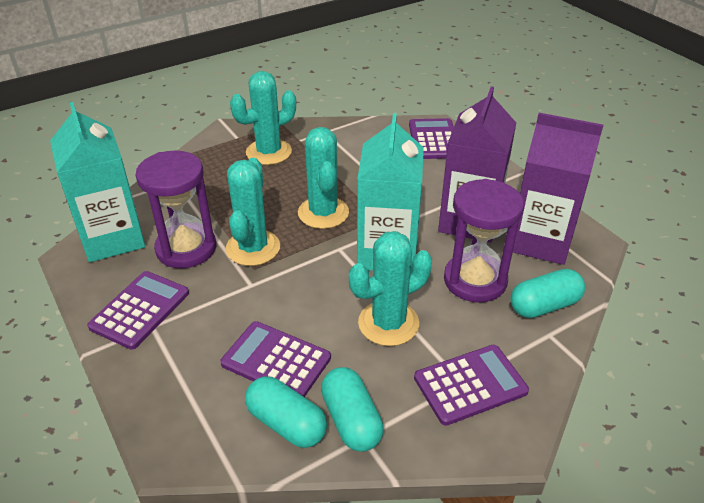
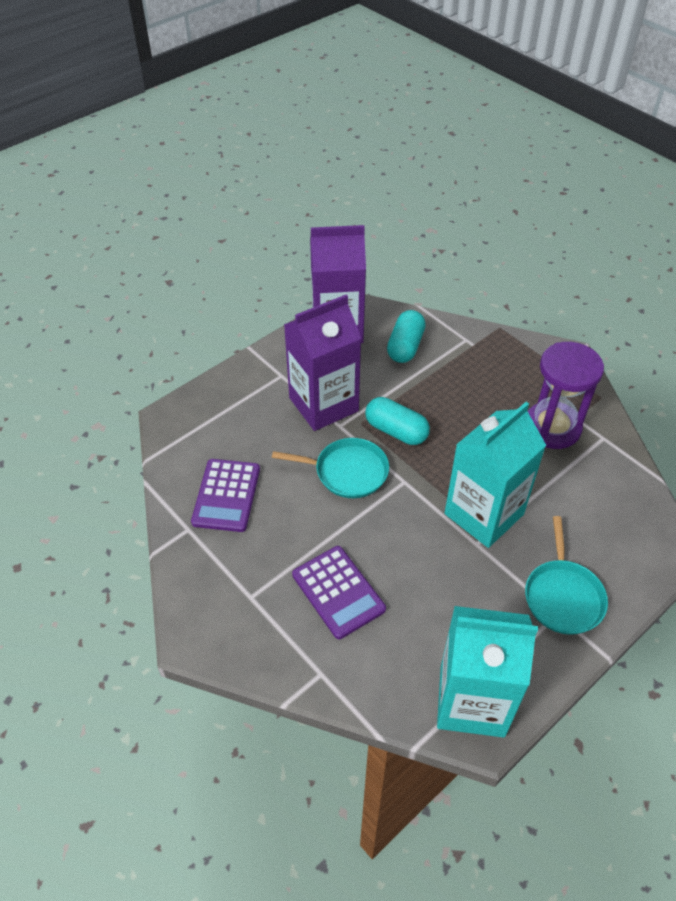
purple calculator: [87,271,189,350] [220,321,331,397] [409,118,454,159] [414,345,529,426] = 4 -> [191,459,260,532] [292,546,386,639] = 2
purple hourglass: [135,151,216,268] [444,179,524,303] = 2 -> [528,342,604,449] = 1
turquoise cactus: [226,158,280,266] [230,71,296,165] [298,127,349,229] [349,231,432,346] = 4 -> none = 0
turquoise capsule: [245,377,327,448] [321,367,384,452] [510,269,585,318] = 3 -> [365,397,430,445] [387,310,426,363] = 2
turquoise pan: none = 0 -> [272,438,389,498] [525,516,608,635] = 2

